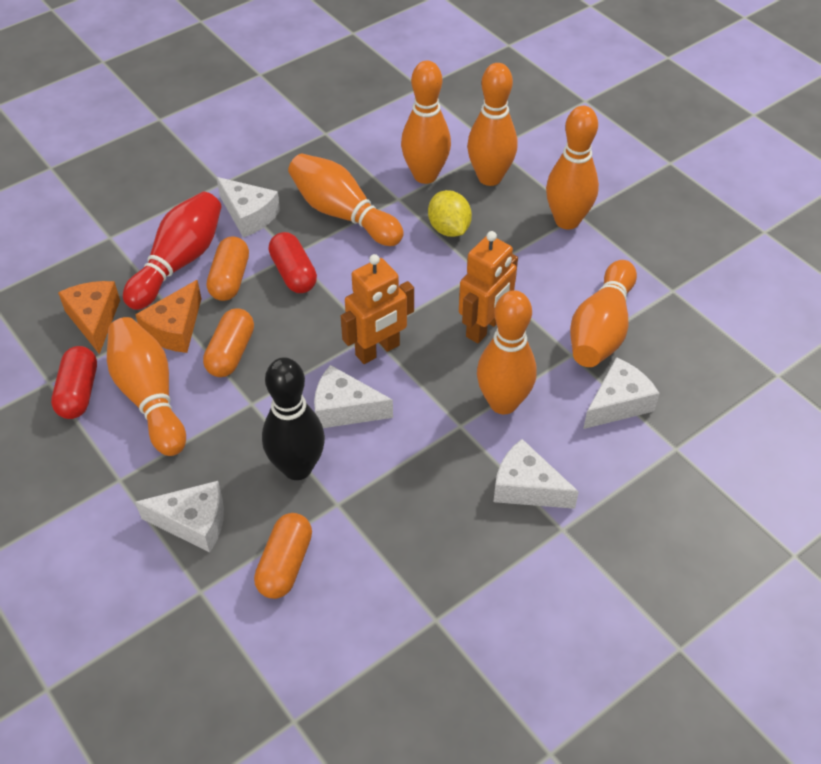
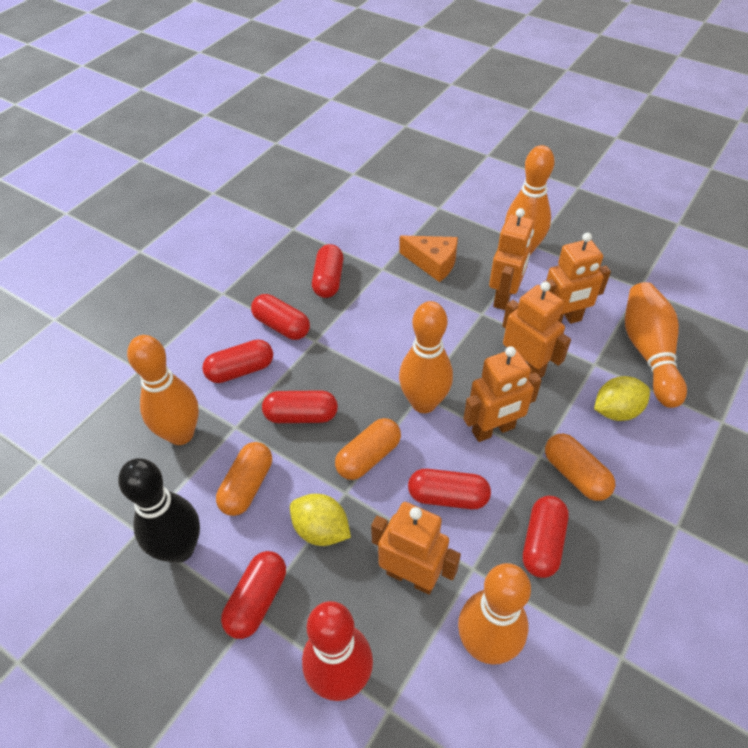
orange bowling pin: [107,317,186,456] [288,153,404,246] [401,61,451,184] [467,63,517,186] [477,290,536,414] [546,106,599,230] [570,260,637,367] = 7 -> [127,335,199,445] [399,301,453,413] [458,563,531,665] [505,145,555,255] [625,282,687,408] = 5
orange cheese: [58,281,120,354] [135,280,202,353] = 2 -> [399,235,458,282] = 1
orange robot: [341,254,414,364] [459,231,518,343] = 2 -> [371,502,461,595] [463,346,542,442] [489,208,534,310] [502,282,571,378] [544,233,611,324] = 5
red capsule: [51,346,97,419] [268,232,317,293] = 2 -> [202,339,273,383] [221,551,286,639] [251,294,310,340] [262,390,338,423] [312,244,344,298] [408,469,491,509] [523,496,569,578] = 7
white cheese: [135,481,224,553] [216,177,280,238] [314,365,393,428] [494,439,579,509] [583,357,660,429] = 5 -> none = 0
yellow lemon: [428,190,472,237] = 1 -> [290,494,351,546] [594,376,650,421] = 2

